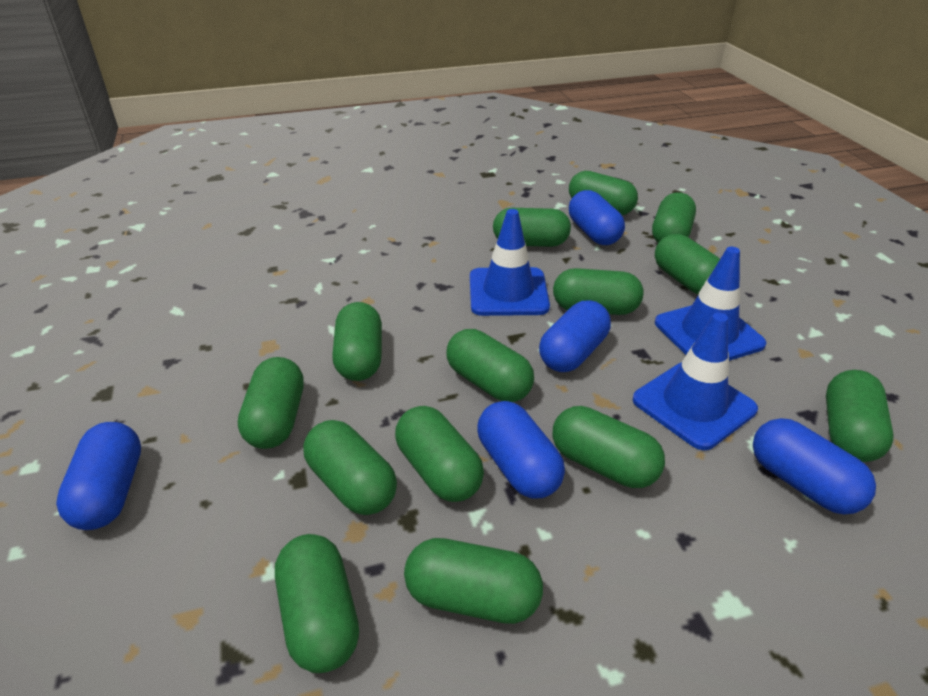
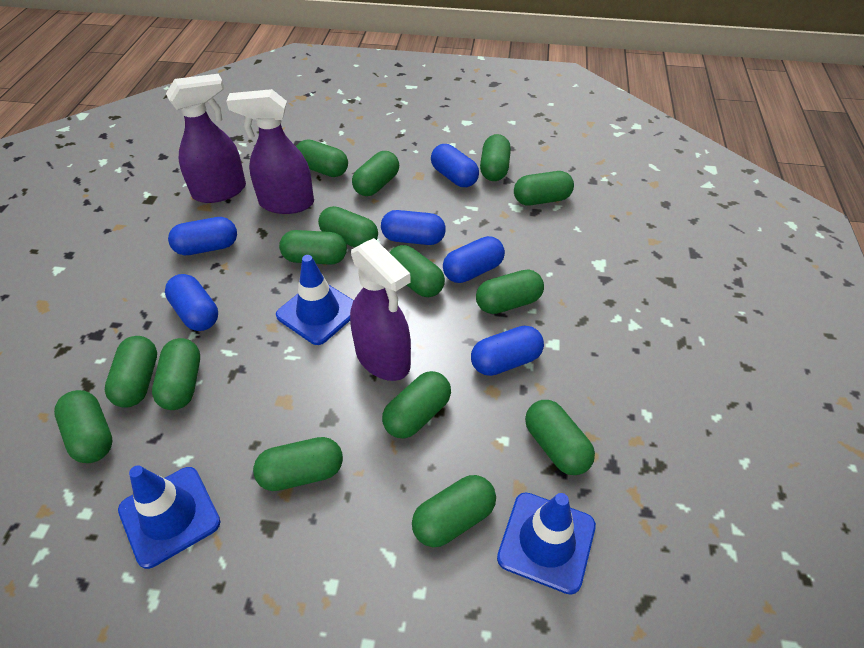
blue capsule: [56,422,141,530] [477,401,565,498] [539,300,611,372] [569,190,625,245] [753,418,876,515] = 5 -> [165,274,218,331] [168,217,237,255] [381,210,446,245] [431,144,479,187] [443,236,505,283] [471,326,544,376] = 6
green capsule: [238,357,304,449] [275,534,359,673] [303,420,397,515] [332,302,382,381] [395,406,484,502] [404,538,543,624] [446,329,534,402] [493,208,571,247] [552,406,665,488] [553,268,644,315] [569,171,638,215] [652,192,696,243] [655,234,720,294] [826,370,894,462] = 14 -> [54,390,113,463] [105,336,157,408] [152,338,200,410] [253,437,343,491] [279,230,347,265] [296,139,348,177] [318,206,378,248] [352,151,399,196] [382,371,451,438] [389,245,445,297] [412,475,496,547] [476,269,544,314] [480,134,511,181] [514,171,574,205] [525,400,595,475] = 15
purple spray bottle: none = 0 -> [166,74,246,203] [226,89,314,214] [350,238,411,381] = 3

